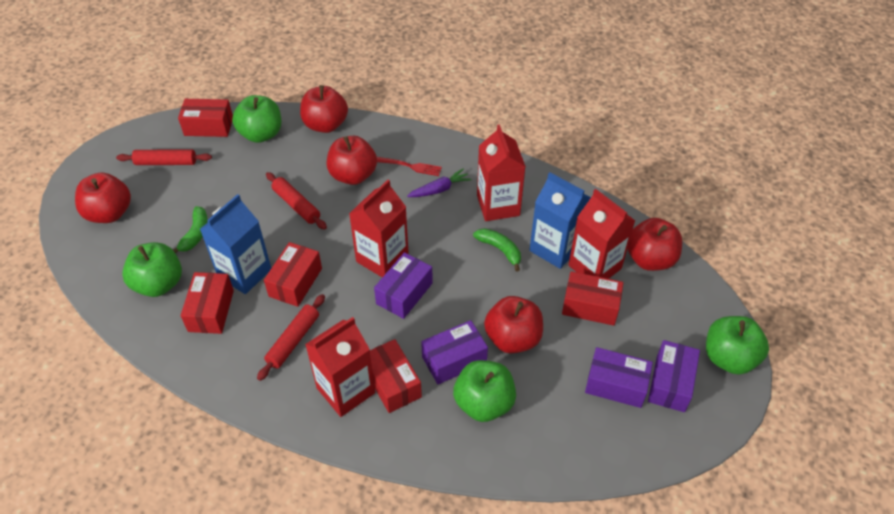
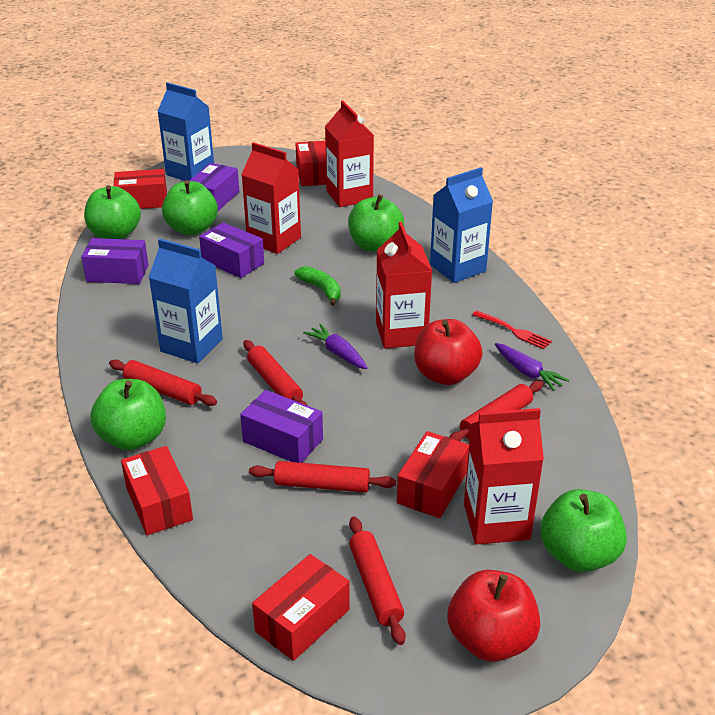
blue carton: [200,194,271,294] [529,172,591,269] = 2 -> [148,239,223,363] [157,82,214,181] [430,167,493,283] = 3
green apple: [122,242,182,297] [232,95,282,143] [453,360,516,422] [706,316,769,375] = 4 -> [84,185,141,239] [90,379,166,450] [162,180,218,235] [348,194,404,252] [540,489,627,572] = 5
green banana: [173,206,208,253] [473,228,521,272] = 2 -> [294,266,341,306] = 1
purple carrot: [407,168,472,197] = 1 -> [303,324,368,369] [495,343,570,391] = 2
red apple: [75,172,131,223] [300,85,348,133] [327,136,377,185] [484,296,543,353] [627,218,682,271] = 5 -> [414,319,483,385] [447,570,540,662] = 2
red rolling pin: [116,149,212,165] [257,294,325,381] [266,172,327,230] = 3 -> [109,360,217,406] [244,340,308,406] [249,461,396,493] [349,517,405,645] [449,381,543,441] = 5

